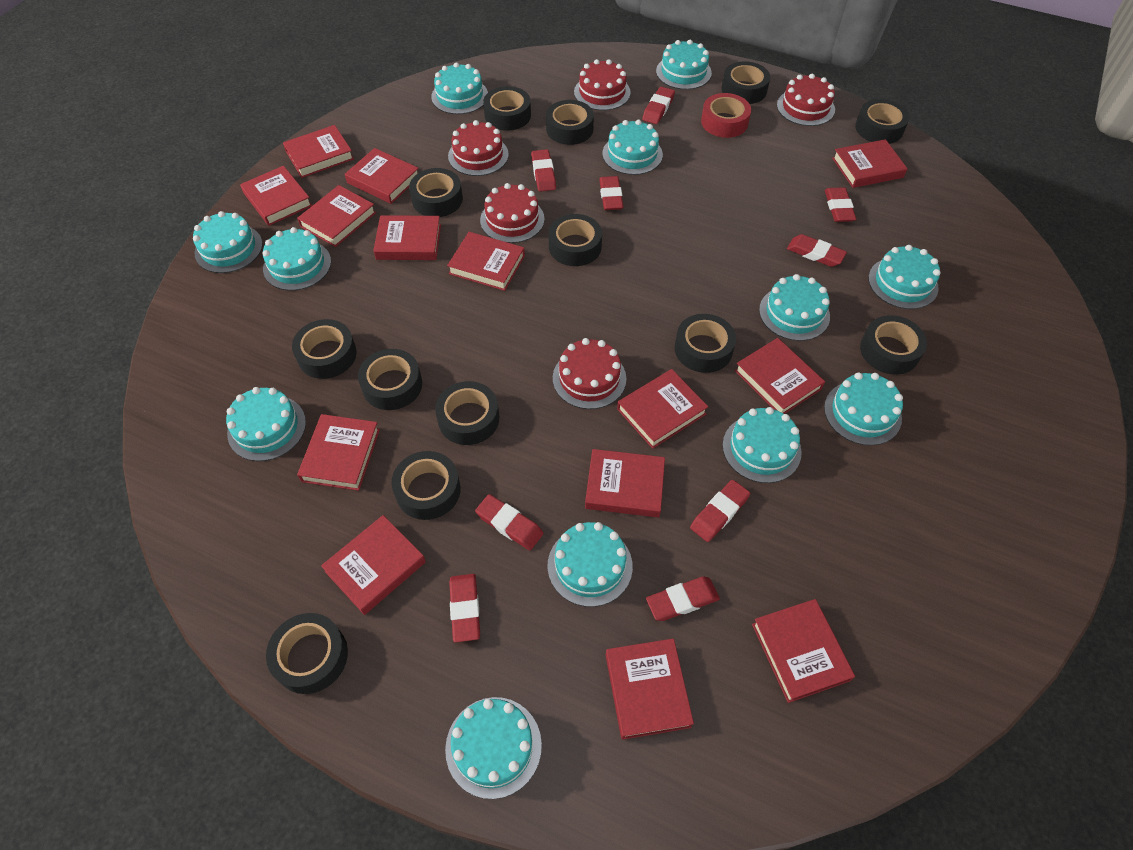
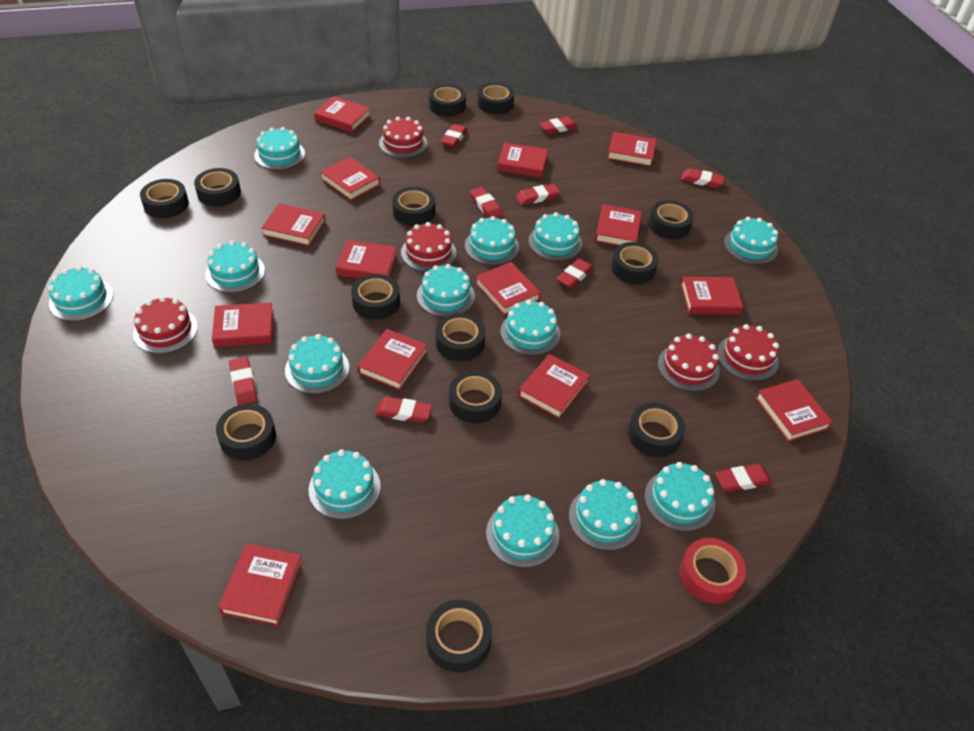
turquoise cake: [193,211,263,273] [226,387,306,461] [263,227,331,291] [431,62,488,114] [445,697,542,799] [548,522,633,607] [602,119,663,175] [656,40,712,90] [723,407,802,483] [759,274,830,341] [824,372,903,446] [868,245,941,309] = 12 -> [48,266,113,321] [206,241,265,293] [254,127,305,170] [285,334,349,394] [309,449,381,519] [417,264,475,317] [465,216,519,265] [486,495,559,568] [500,300,560,355] [528,212,582,261] [569,479,641,551] [644,462,715,531] [724,217,778,264] = 13

